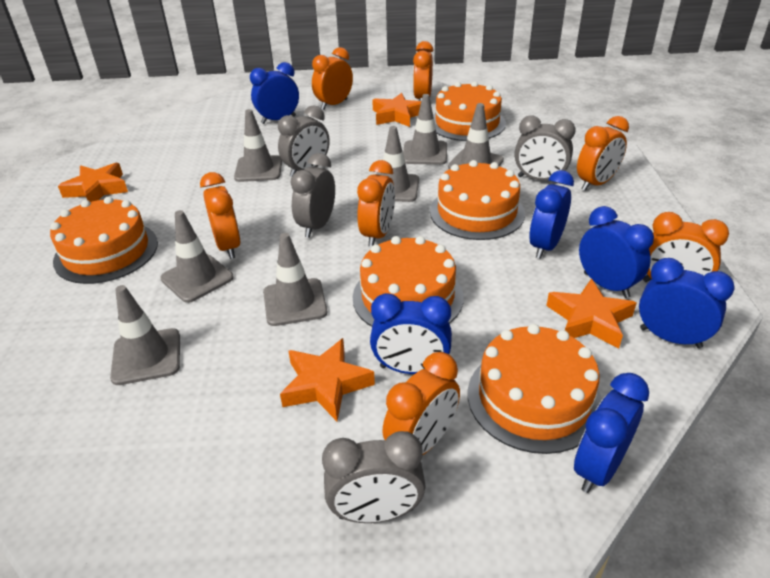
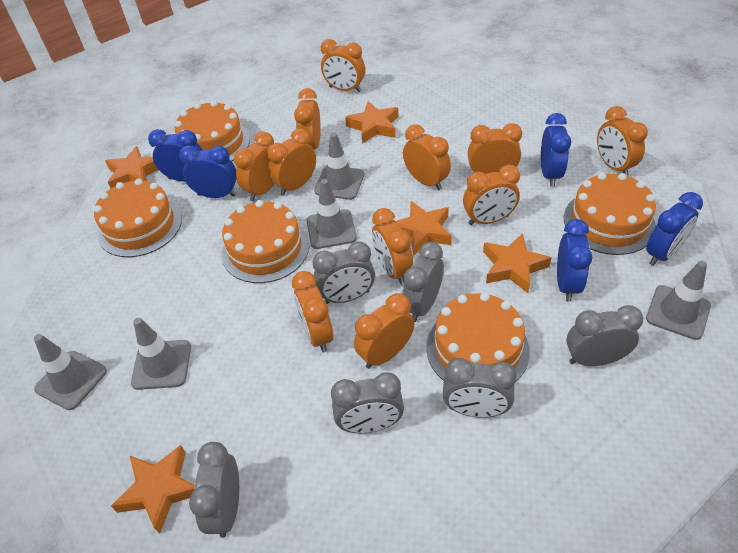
blue clock: [250,62,299,124] [370,293,452,374] [529,170,574,259] [574,373,649,493] [579,206,654,298] [639,258,734,348] = 6 -> [148,129,202,182] [179,145,236,198] [541,113,571,187] [557,219,592,302] [646,192,703,266] = 5
grey clock: [278,105,330,177] [290,153,335,238] [322,431,426,523] [515,116,576,181] = 4 -> [189,442,239,538] [312,241,375,304] [331,372,404,433] [402,242,444,322] [443,358,517,418] [566,305,643,366] = 6
grey traffic cone: [110,285,180,385] [160,210,234,303] [234,109,282,182] [263,233,327,326] [375,126,419,202] [403,94,447,165] [448,103,504,169] = 7 -> [34,334,107,410] [131,318,191,390] [306,179,357,249] [314,133,365,200] [646,261,711,340] = 5
orange clock: [200,172,241,259] [312,47,353,110] [357,160,395,247] [382,352,460,456] [413,41,433,101] [577,116,629,191] [643,212,729,282] = 7 -> [234,132,275,201] [267,128,316,196] [292,271,333,352] [294,88,321,150] [321,39,365,92] [354,293,415,369] [372,208,413,285] [403,124,451,190] [463,165,520,225] [468,123,522,174] [597,106,648,176] = 11
orange star: [58,163,128,202] [280,338,375,421] [372,93,421,127] [546,279,637,349] = 4 -> [105,146,158,188] [111,445,195,534] [345,101,398,144] [396,201,452,255] [483,233,551,293] = 5

